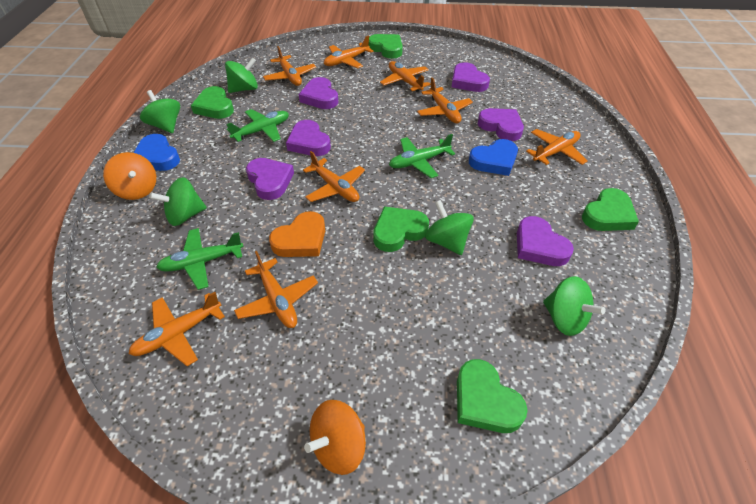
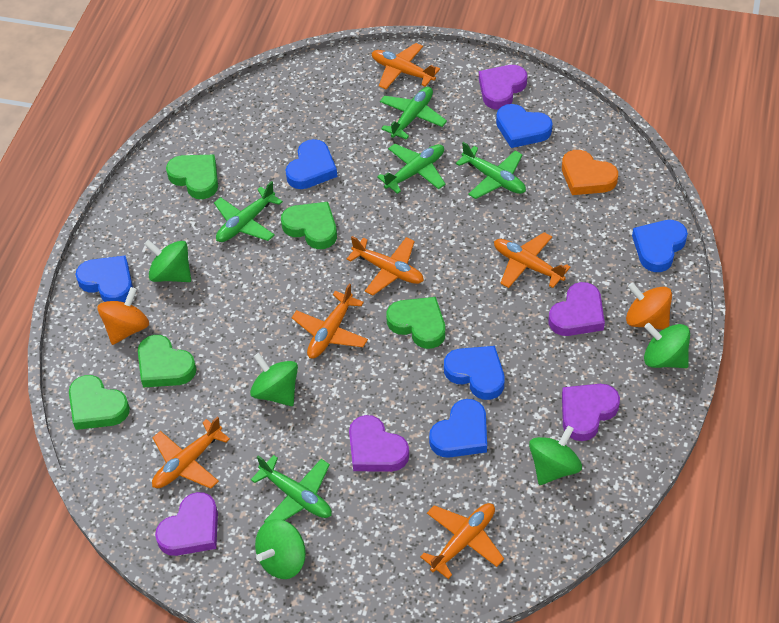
blue heart: [133,134,180,171] [469,139,518,176] = 2 -> [75,255,133,302] [285,139,337,189] [429,399,487,458] [444,346,505,400] [496,104,553,148] [632,220,688,272] = 6
green plane: [156,228,244,290] [226,109,289,142] [389,134,455,178] = 3 -> [214,181,283,242] [251,455,332,522] [377,144,446,194] [380,87,447,140] [456,142,526,199] = 5
orange plane: [129,292,225,366] [234,251,318,328] [263,46,316,86] [303,151,365,202] [324,35,373,68] [380,61,431,92] [417,77,473,123] [526,129,587,165] = 8 -> [152,416,230,489] [291,283,368,359] [347,236,424,295] [372,43,440,89] [420,503,504,579] [494,232,570,288] = 6
purple heart: [246,158,294,200] [286,120,331,156] [299,77,339,109] [452,62,490,92] [478,108,524,141] [517,216,574,266] = 6 -> [155,492,218,556] [349,415,409,472] [479,65,527,110] [548,282,605,336] [562,384,620,441] = 5

